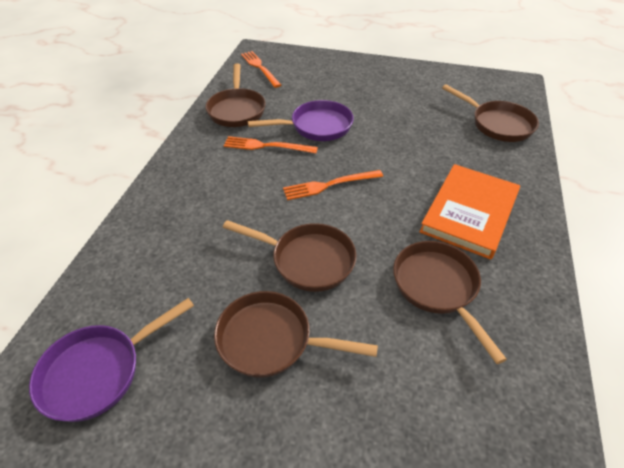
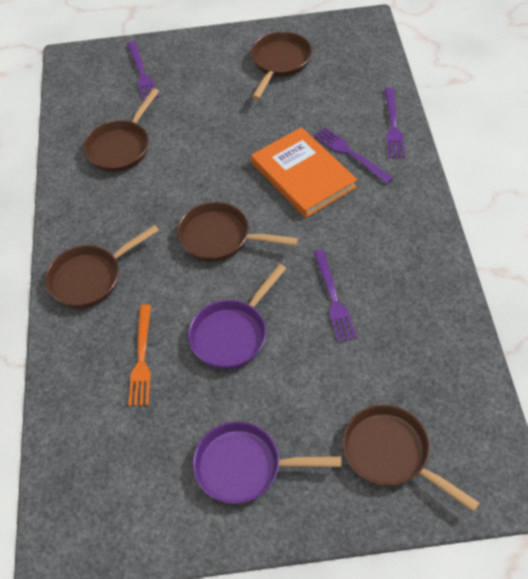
orange fork: [224,136,318,153] [241,51,281,88] [283,170,383,200] = 3 -> [128,304,151,406] = 1
purple fork: none = 0 -> [127,41,159,100] [313,249,357,343] [314,127,394,184] [385,88,405,158] = 4

